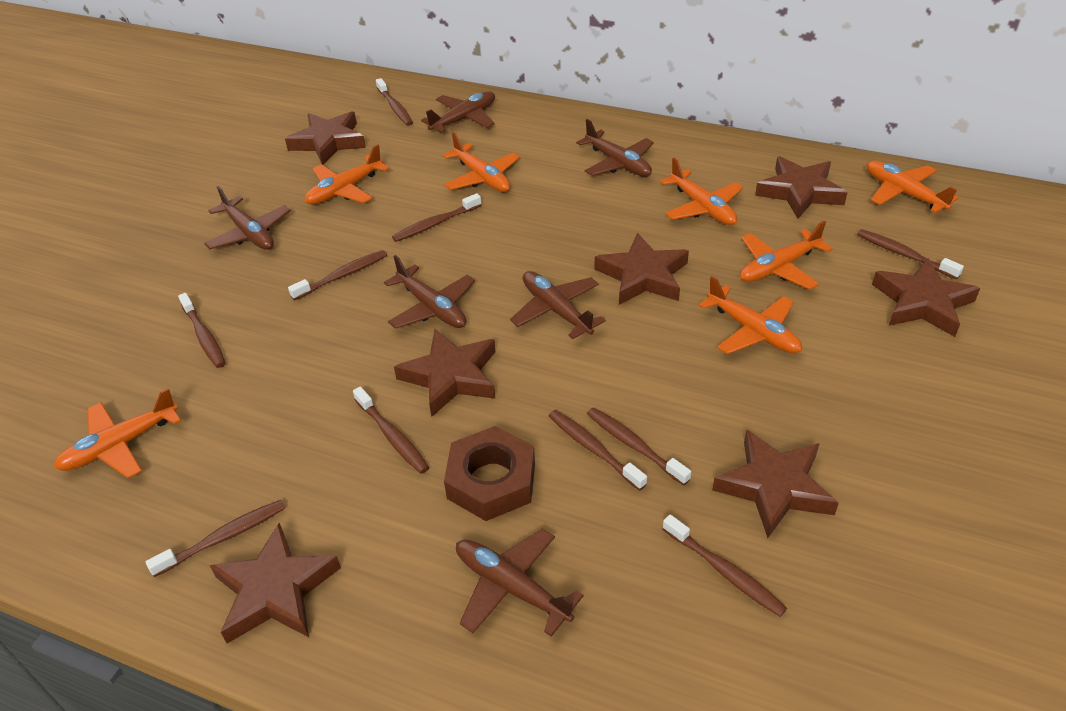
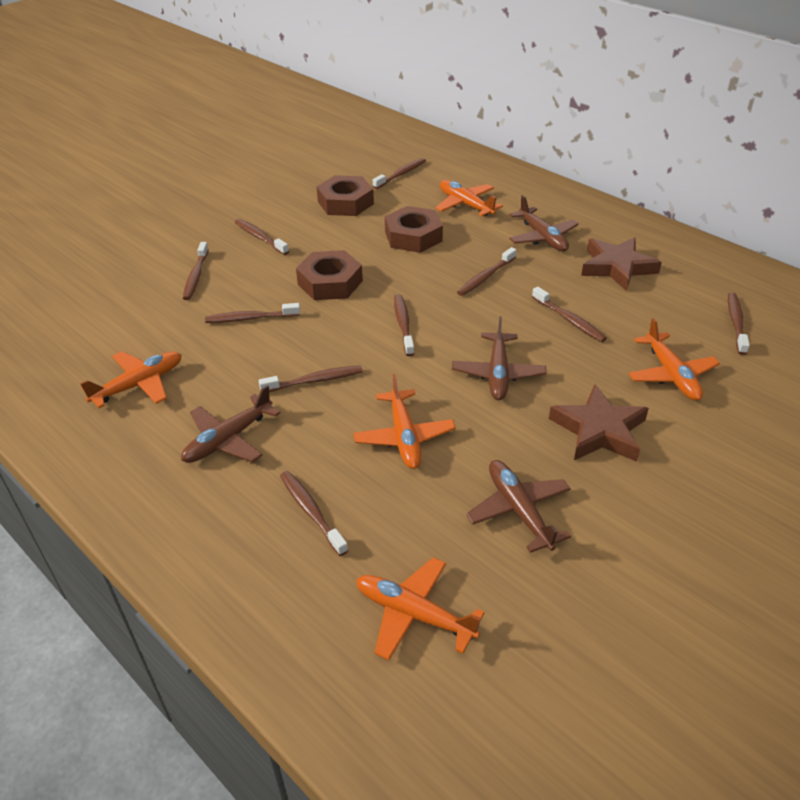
brown nut: [444,426,535,521] = 1 -> [296,250,363,300] [317,175,374,216] [385,206,443,253] = 3
brown plane: [204,186,291,250] [384,255,475,329] [421,91,495,133] [456,529,584,637] [510,271,606,339] [576,119,654,177] = 6 -> [181,385,280,463] [452,316,547,400] [466,460,571,553] [509,195,579,252] = 4
brown star: [209,523,341,643] [285,111,366,165] [394,329,495,417] [595,233,689,305] [712,429,839,538] [755,156,848,219] [872,258,980,337] = 7 -> [549,384,649,462] [581,237,662,291] = 2
orange plane: [54,388,181,478] [305,144,389,205] [442,132,520,192] [660,158,743,225] [699,276,802,354] [740,220,833,290] [867,160,959,213] = 7 -> [80,351,182,408] [353,374,456,469] [356,557,485,660] [435,180,503,217] [628,318,720,401] = 5

